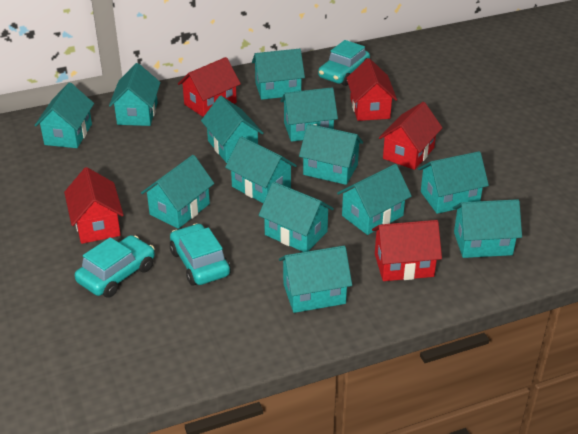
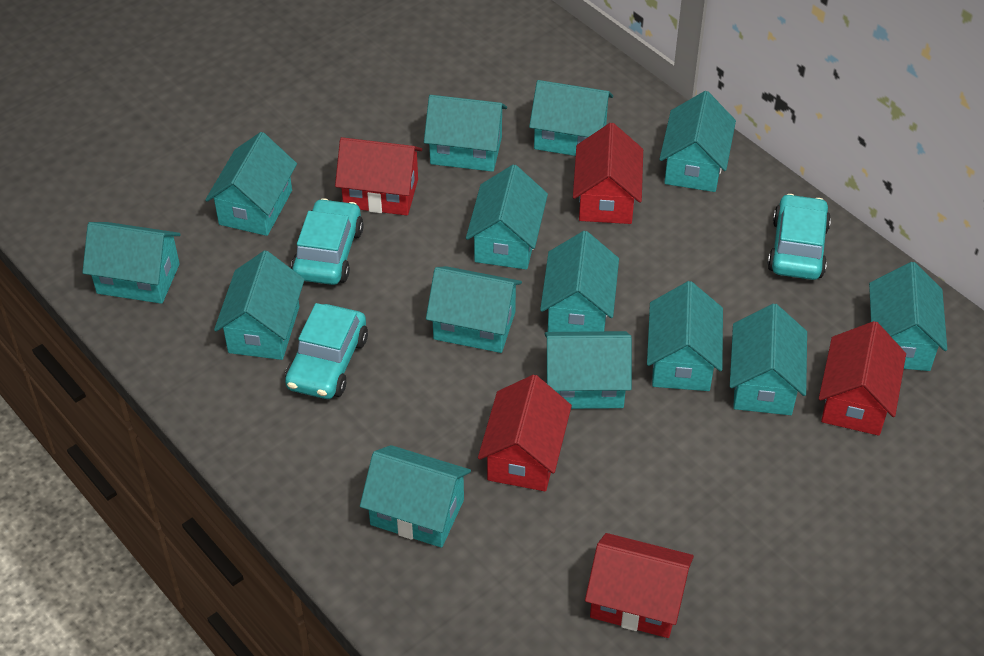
turquoise house: [34,82,94,148] [109,63,161,126] [141,155,214,229] [201,96,263,163] [225,136,297,203] [252,49,305,100] [258,182,334,252] [279,246,352,313] [280,87,338,142] [299,124,363,185] [337,164,412,235] [418,151,489,214] [453,199,522,258] = 13 -> [82,222,181,304] [205,132,297,236] [214,250,305,360] [360,445,471,548] [424,95,507,172] [426,266,522,353] [466,164,548,270] [529,80,613,156] [540,231,619,332] [545,331,632,409] [647,281,723,391] [659,91,736,192] [730,303,807,415] [869,262,947,371] = 14

